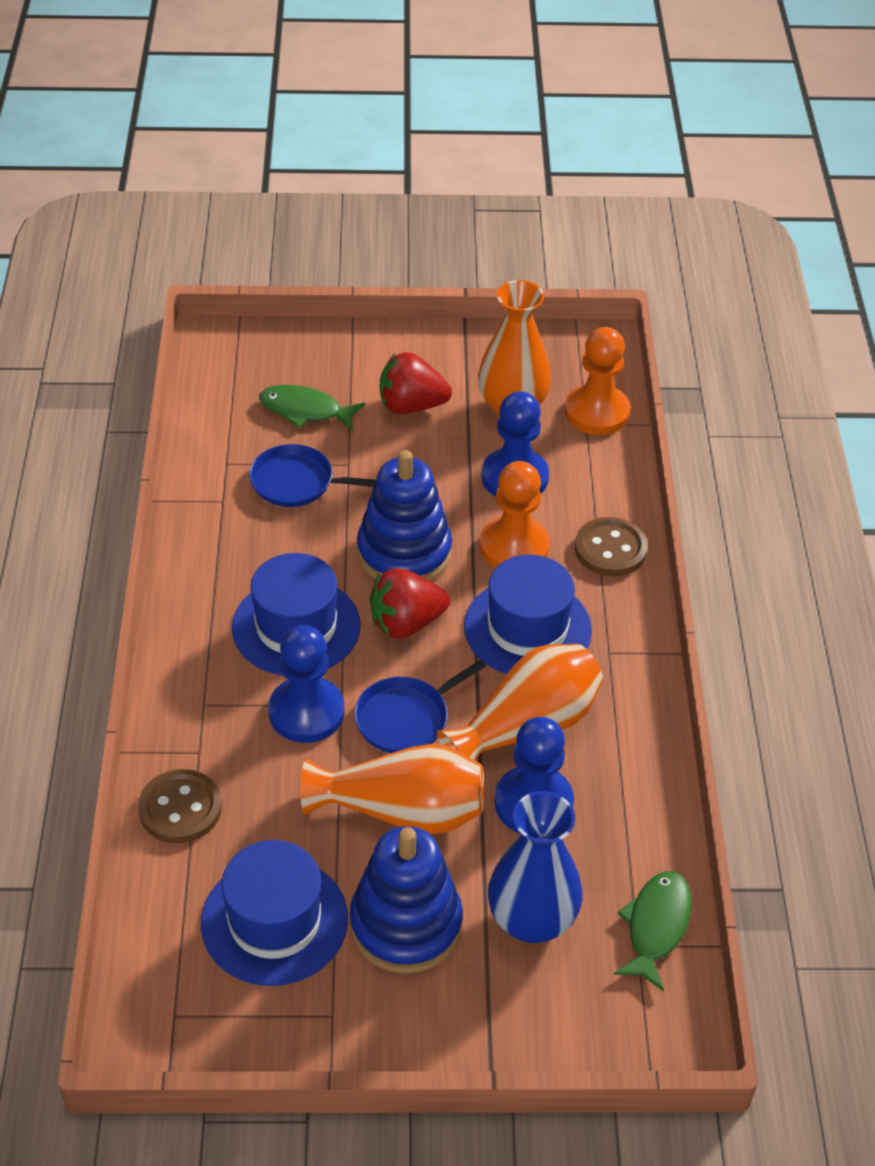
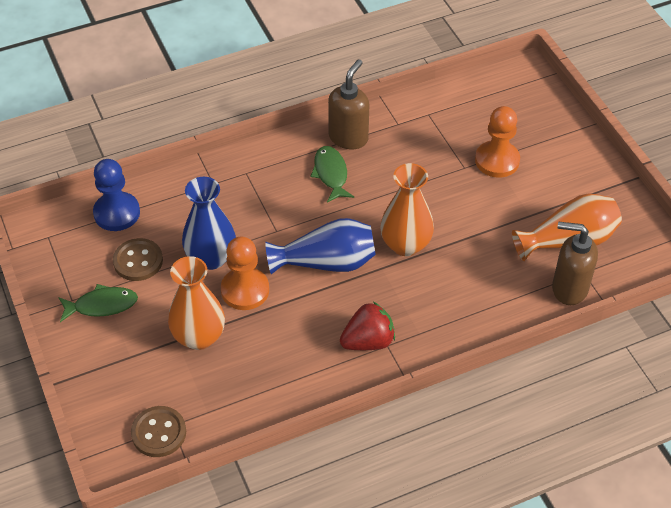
blue hat: [201,840,348,986] [232,553,361,676] [464,555,592,674] = 3 -> none = 0
blue pan: [249,444,377,507] [354,660,486,753] = 2 -> none = 0
blue pawn: [268,625,345,743] [481,391,549,496] [495,717,574,834] = 3 -> [93,159,140,231] = 1
blue stacking toy: [350,826,463,973] [357,450,452,581] = 2 -> none = 0
blue vase: [488,791,582,943] = 1 -> [182,177,236,270] [265,218,376,274] = 2
brown soap dispenser: none = 0 -> [328,59,369,149] [552,222,598,305] = 2
red strawberry: [370,569,450,638] [380,352,452,414] = 2 -> [340,302,395,350] = 1

